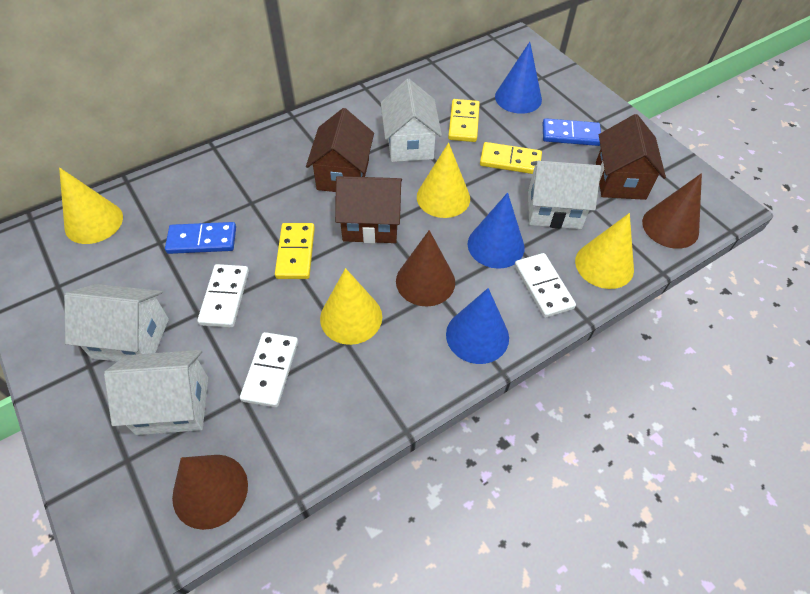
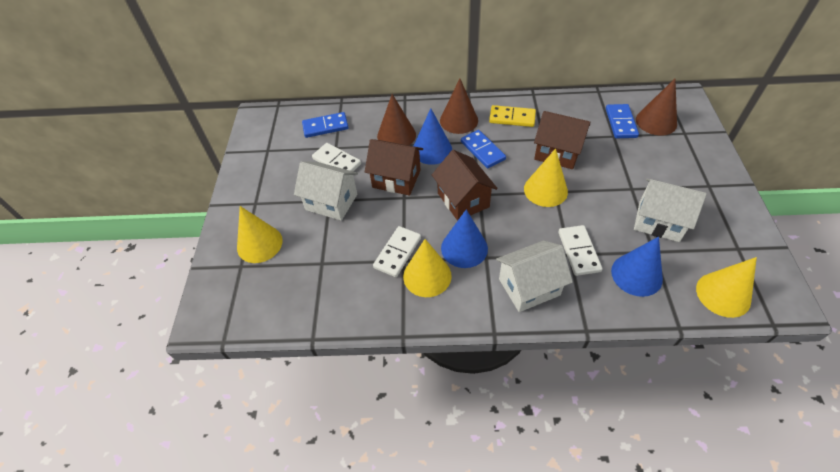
blue domino: [165,222,236,254] [543,118,601,146] = 2 -> [302,112,349,138] [461,130,506,168] [606,104,639,138] = 3
white house: [64,284,169,362] [104,350,208,435] [381,79,442,162] [528,161,601,229] = 4 -> [294,162,358,221] [496,241,573,312] [634,179,707,242] = 3
yellow domino: [275,223,315,279] [448,99,480,142] [480,142,542,174] = 3 -> [489,105,536,127] = 1

